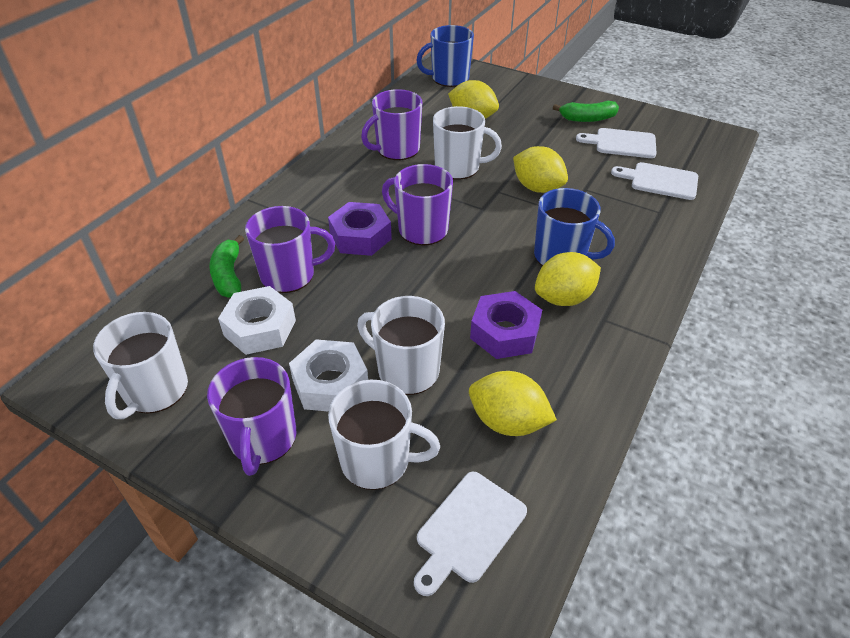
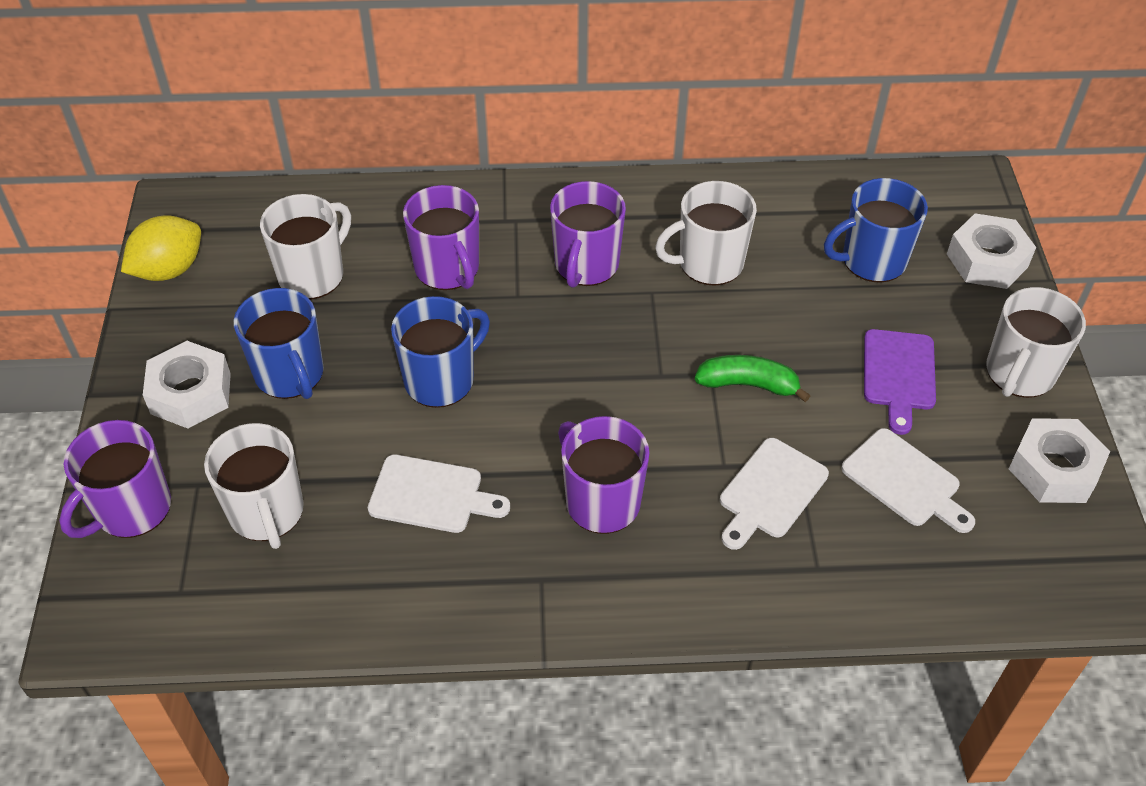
blue mug: [416,25,474,87] [534,188,615,266] = 2 -> [234,288,324,399] [391,296,490,408] [824,178,928,283] = 3
green banana: [209,235,244,298] [553,101,619,122] = 2 -> [695,355,810,402] = 1
purple cutting board: none = 0 -> [864,329,936,435] = 1
purple nut: [328,202,392,256] [470,291,542,359] = 2 -> none = 0
white nut: [218,286,296,355] [289,339,368,412] = 2 -> [143,341,231,429] [947,213,1036,289] [1009,418,1110,503] = 3
yellow lemon: [448,80,499,119] [469,371,557,436] [513,146,568,193] [535,252,601,306] = 4 -> [121,215,201,281] = 1

